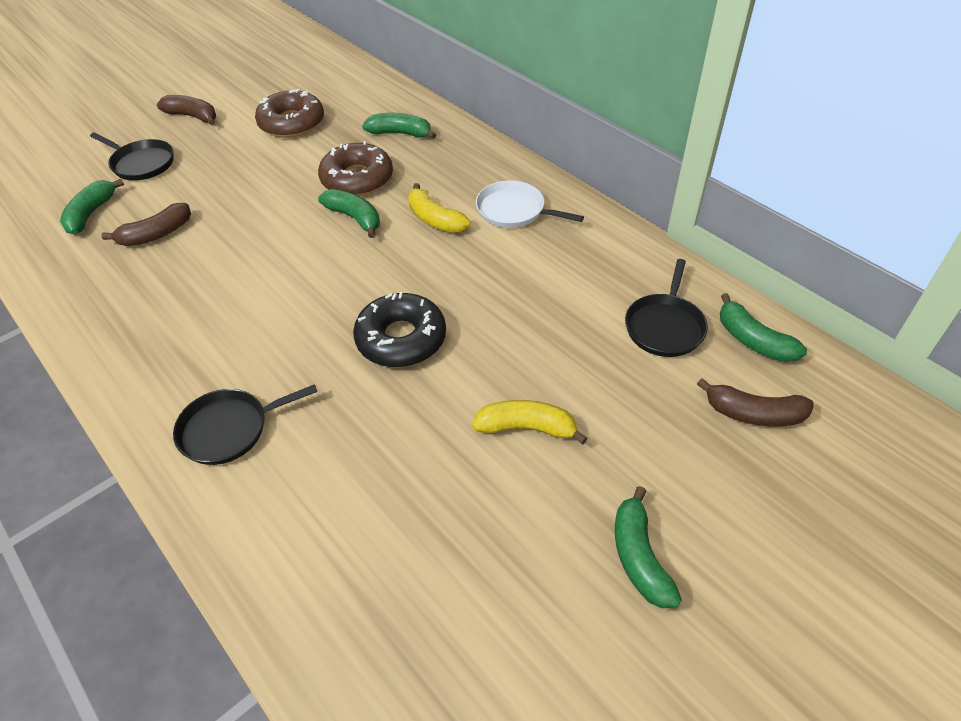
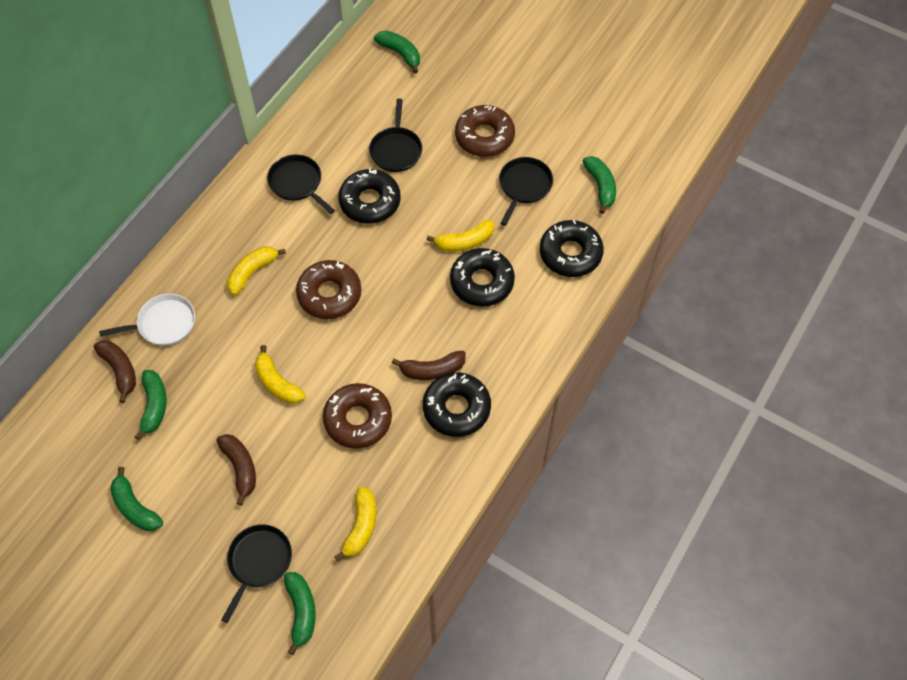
black donut: [353,292,446,367] = 1 -> [338,168,401,224] [423,372,491,437] [450,248,515,307] [540,220,604,277] = 4
black pan: [90,132,174,181] [173,384,317,465] [625,259,708,357] = 3 -> [221,524,292,623] [267,155,335,214] [369,98,422,172] [499,157,553,226] = 4
brown donut: [255,89,324,138] [318,141,393,196] = 2 -> [296,260,361,319] [323,383,392,449] [455,105,515,157] = 3
yellow banana: [408,183,470,233] [472,400,588,445] = 2 -> [227,246,286,295] [255,345,306,404] [334,486,376,561] [427,220,494,252] = 4

